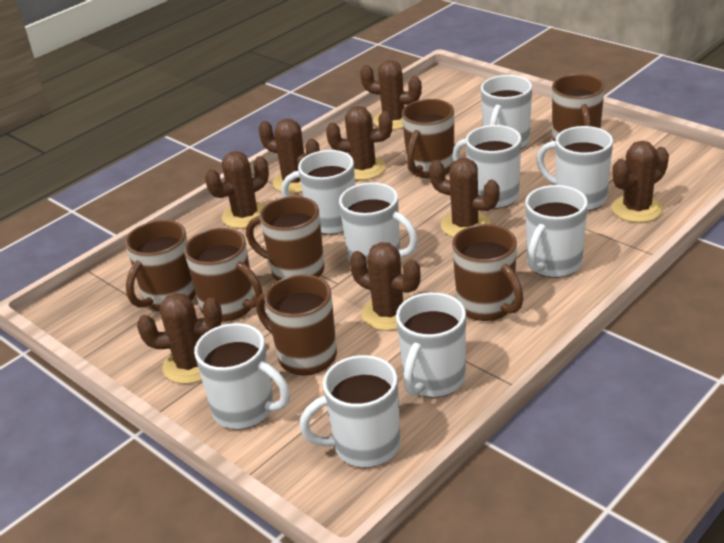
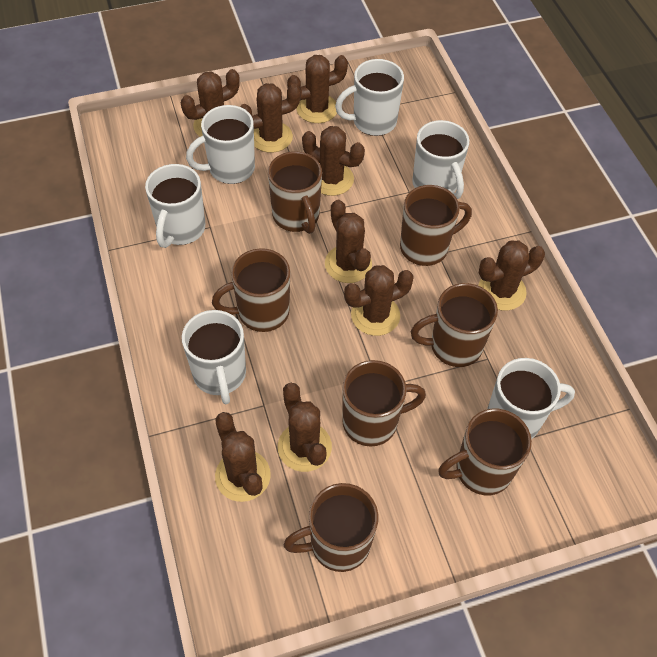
brown cactus: [137,293,222,384] [205,151,269,229] [259,119,320,193] [326,106,392,180] [350,242,421,331] [360,60,422,130] [429,158,500,237] [612,141,669,223] = 8 -> [181,69,240,137] [215,412,271,502] [240,83,301,153] [278,383,332,472] [287,55,348,123] [302,126,365,196] [325,200,372,283] [344,265,414,336] [478,241,545,311] = 9
white mug: [194,323,290,430] [281,150,355,235] [300,355,400,468] [339,182,418,268] [396,292,466,398] [452,125,521,209] [481,75,532,149] [525,185,588,278] [536,126,613,211] = 9 -> [145,164,205,248] [182,310,246,404] [186,105,255,184] [335,59,404,136] [412,120,469,199] [487,358,575,439] = 6

